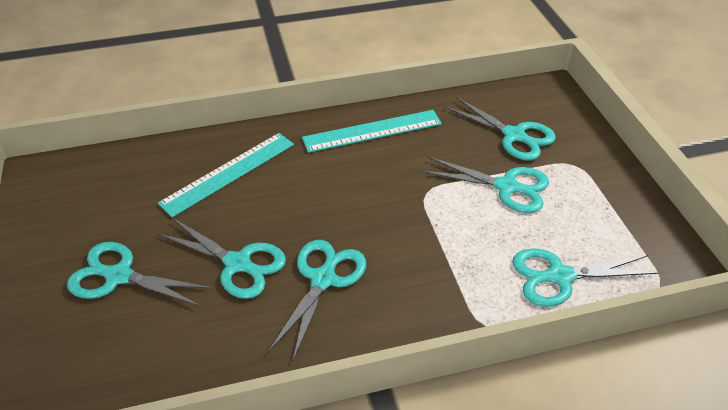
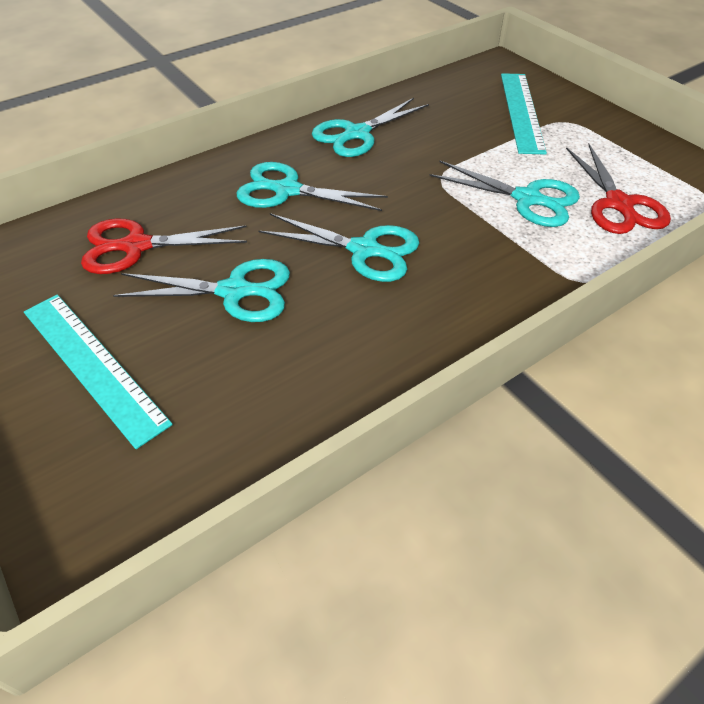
red scissors: none = 0 -> [81,218,247,274] [566,144,671,234] = 2
turquoise scissors: [67,242,213,307] [157,218,286,299] [268,240,366,363] [422,157,549,213] [444,96,556,160] [512,248,659,307] = 6 -> [113,259,290,322] [237,162,388,211] [259,213,419,282] [312,98,429,157] [429,161,580,227] = 5

